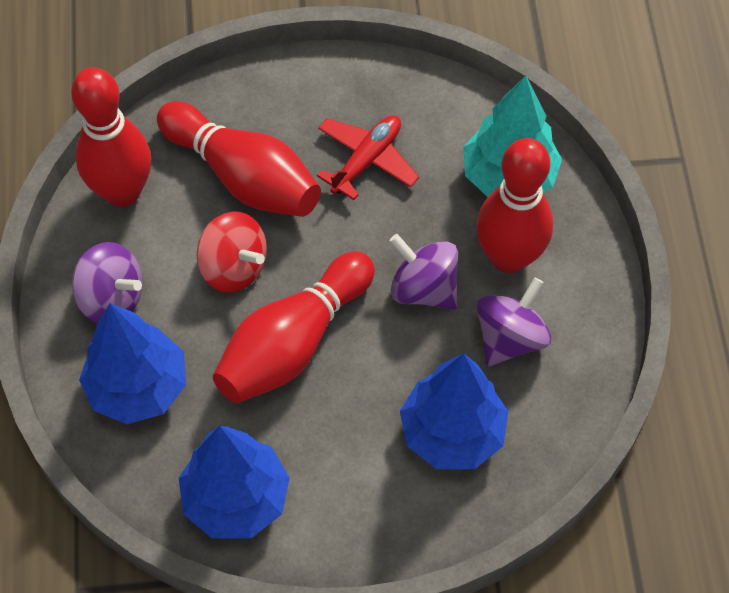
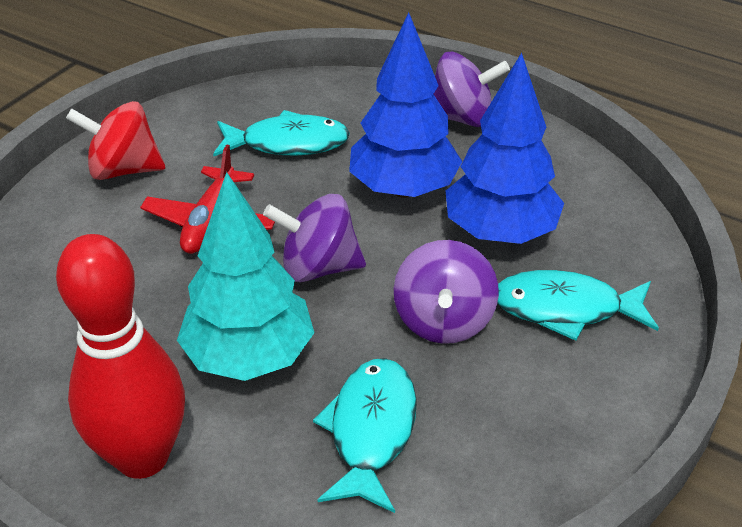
blue tree: [79,303,186,424] [179,426,290,538] [400,353,508,469] = 3 -> [349,12,462,198] [446,53,564,244] = 2
red bowling pin: [71,67,151,207] [157,101,321,217] [213,251,375,403] [477,138,553,273] = 4 -> [56,234,185,479] = 1
turquoise fish: none = 0 -> [213,110,350,157] [313,358,417,513] [497,270,659,341] = 3

